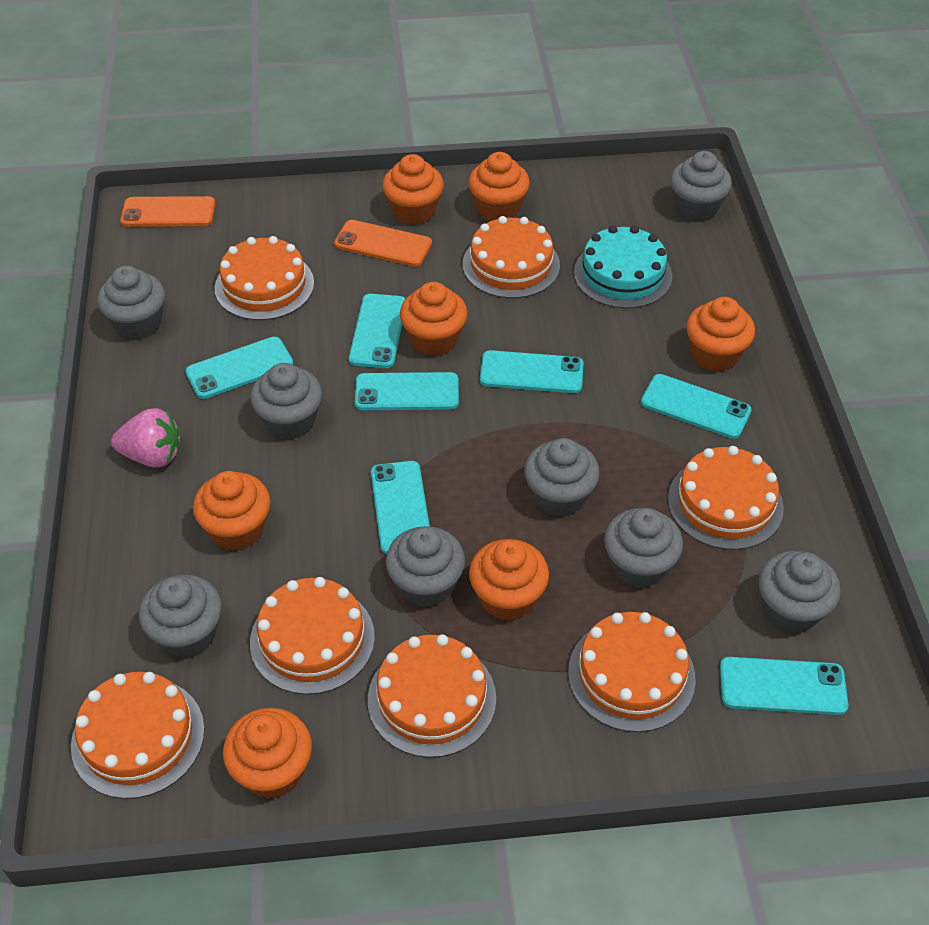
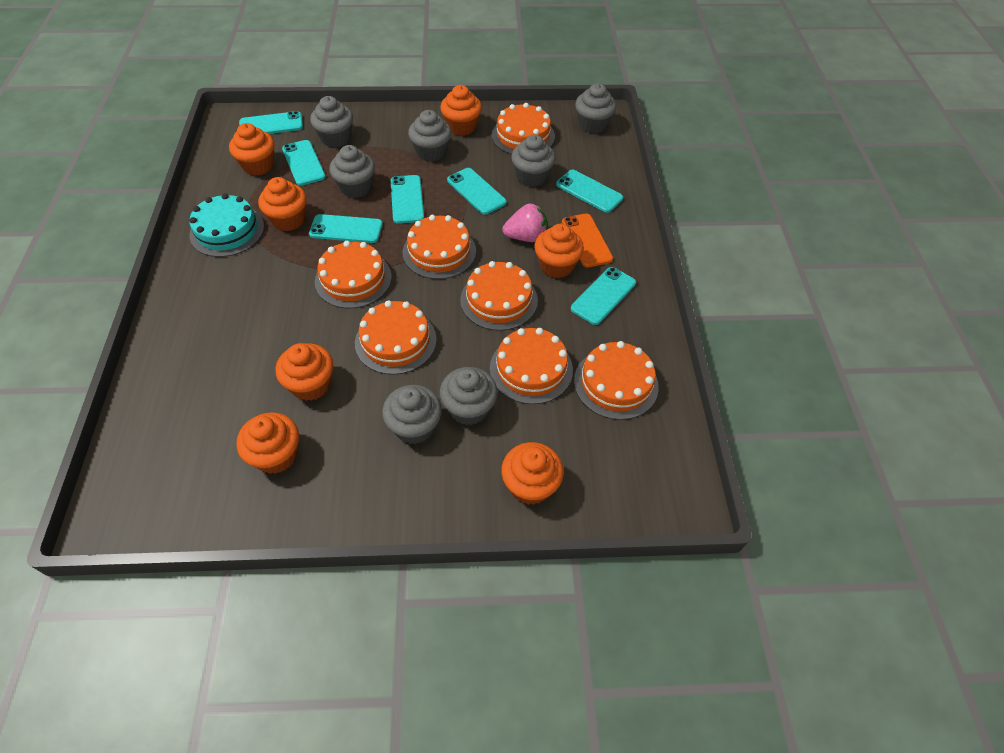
grey cupcake: [97,266,165,340] [139,575,222,658] [250,363,322,439] [386,526,465,608] [524,438,600,517] [604,508,683,588] [670,151,732,221] [759,551,841,633] = 8 -> [310,96,353,148] [329,145,375,198] [382,385,442,444] [408,110,451,162] [440,367,498,425] [511,135,555,187] [575,83,616,134] = 7
orange phone: [120,196,215,227] [334,220,432,267] = 2 -> [562,213,613,268] = 1

